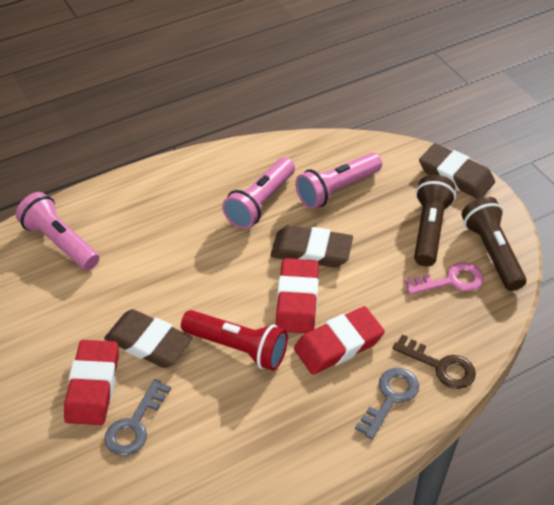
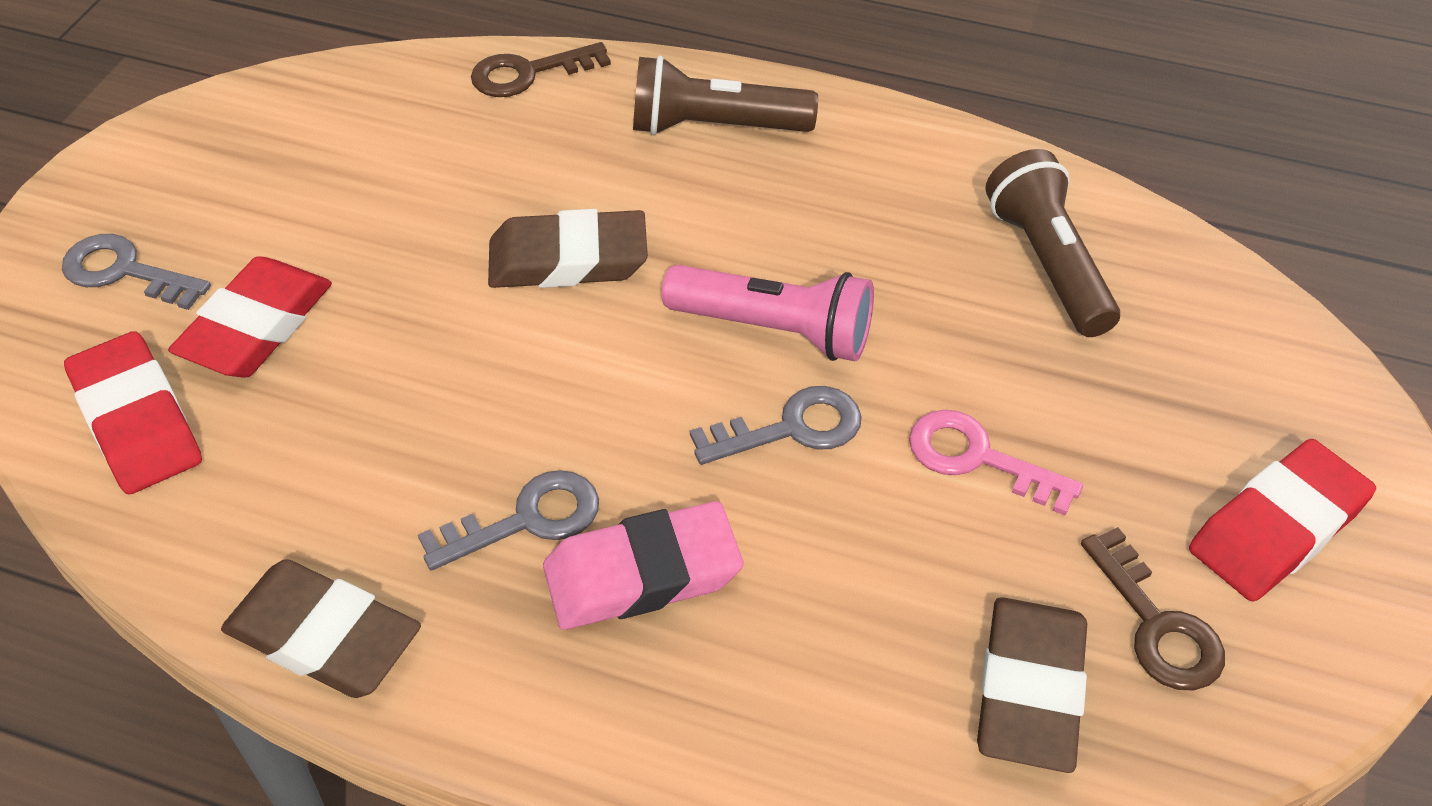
brown key: [392,335,476,389] = 1 -> [471,42,611,97] [1081,527,1225,690] = 2
grey key: [104,379,171,456] [355,368,419,439] = 2 -> [62,234,211,310] [418,470,599,571] [690,386,862,465] = 3
pink eraser: none = 0 -> [543,501,743,630] = 1
pink flashlight: [16,192,99,271] [222,157,295,229] [295,153,382,209] = 3 -> [662,265,874,361] = 1
red flashlight: [181,310,288,371] = 1 -> none = 0

